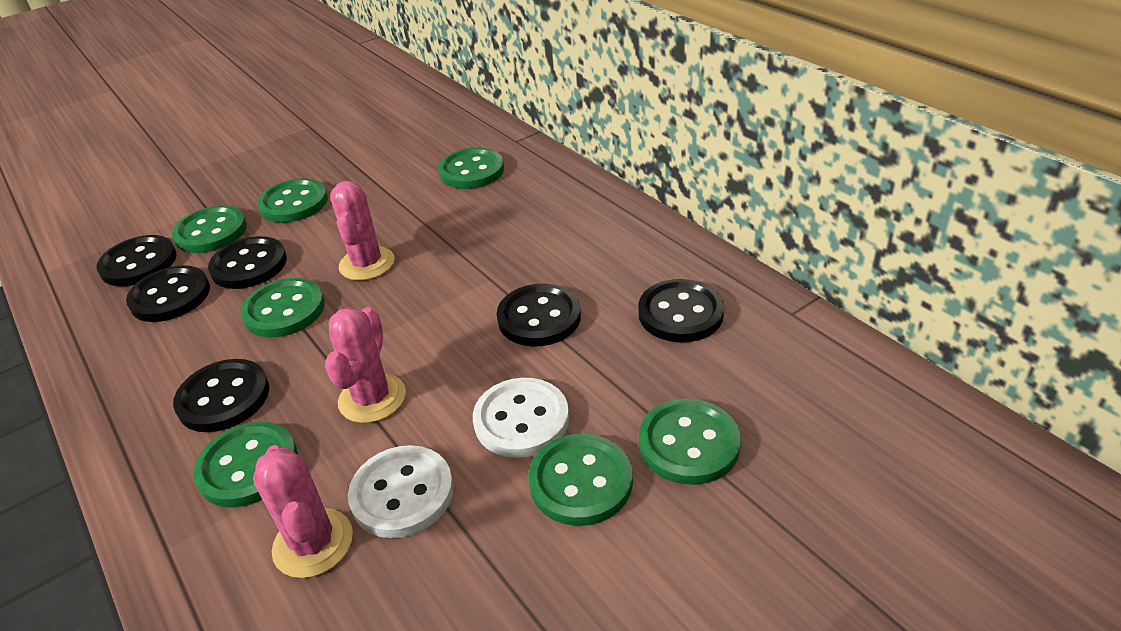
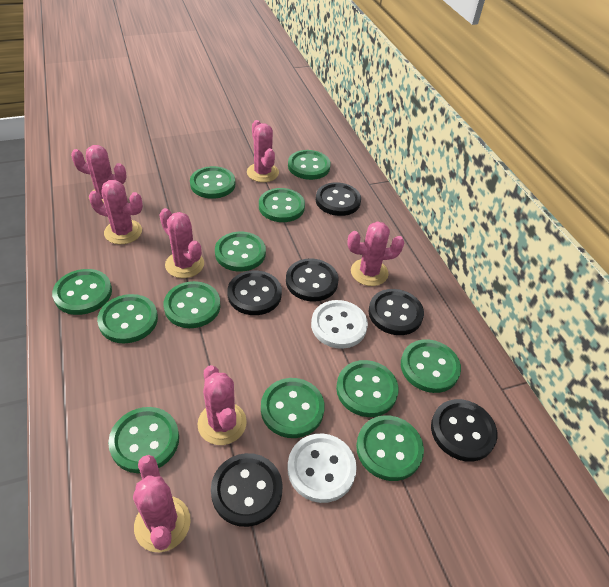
green button: [172,205,247,253] [193,422,298,507] [241,278,325,337] [257,178,328,223] [438,148,504,189] [528,434,633,526] [639,399,741,485] = 7 -> [52,269,112,315] [97,294,158,343] [108,407,179,473] [163,281,220,328] [190,166,235,199] [215,232,266,272] [259,188,305,222] [261,378,325,438] [288,150,331,180] [336,360,399,417] [356,415,424,481] [401,339,461,393] = 12
pink cactus: [253,445,353,578] [325,307,406,423] [330,181,395,281] = 3 -> [71,145,127,203] [89,180,143,244] [133,455,191,552] [159,208,204,278] [197,365,247,445] [247,120,279,182] [347,221,404,286] = 7

